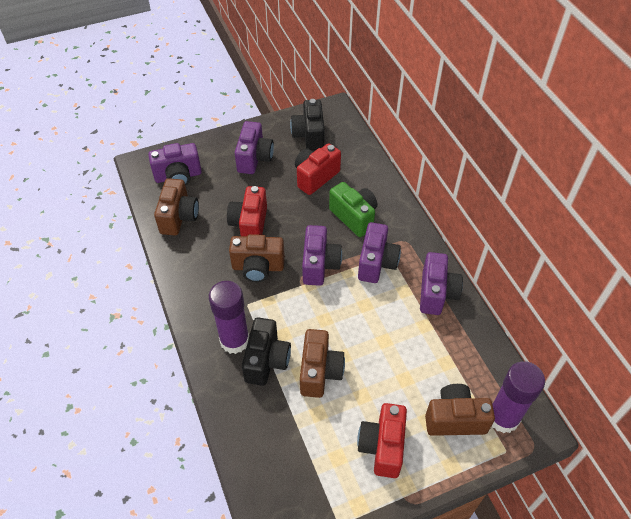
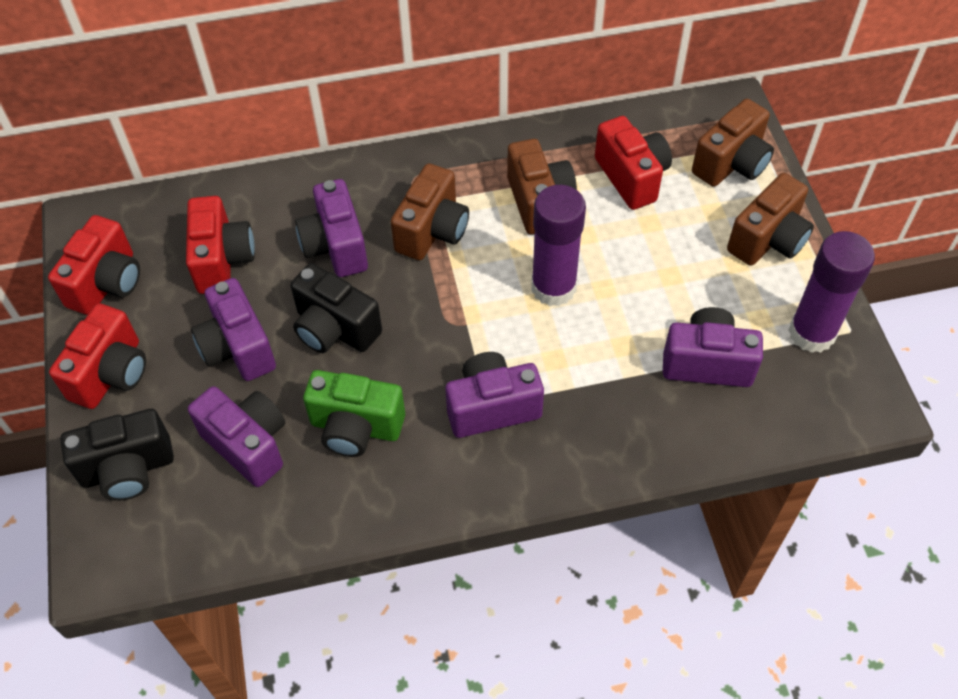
red camera: [227,186,267,236] [295,143,341,195] [357,403,407,478] = 3 -> [48,215,140,315] [49,303,146,409] [186,196,255,294] [595,116,672,210] = 4

